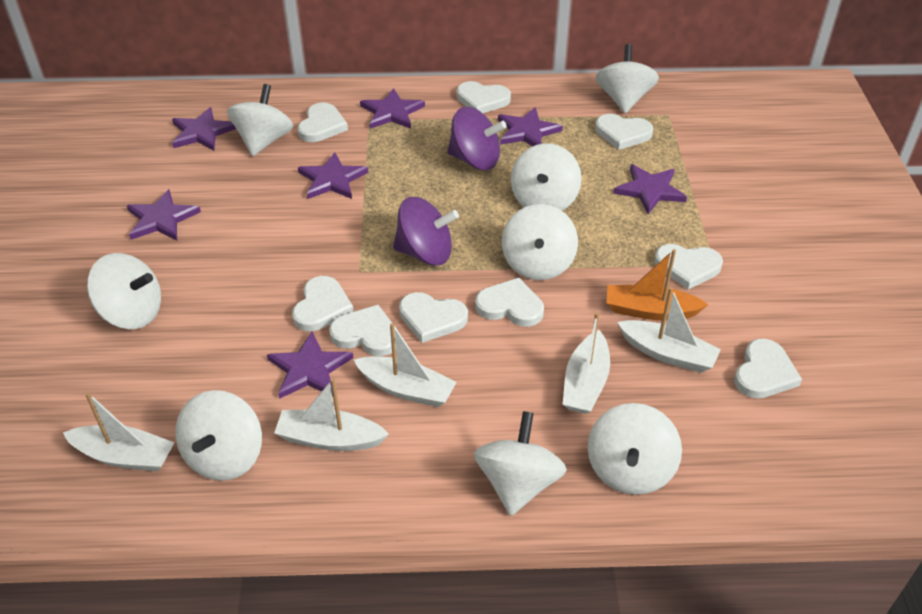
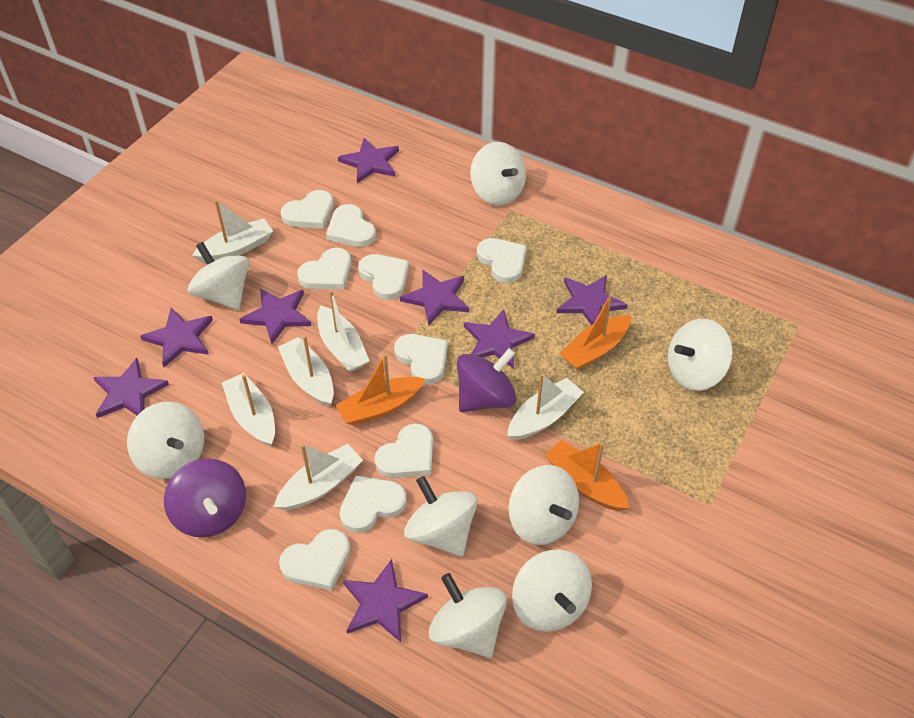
orange boat: [607,249,708,320] = 1 -> [336,354,425,426] [545,440,629,511] [560,294,631,370] = 3
purple star: [127,189,201,240] [172,107,236,151] [267,331,353,399] [298,152,369,199] [360,88,425,129] [498,107,563,146] [613,164,687,214] = 7 -> [93,358,169,418] [140,308,213,367] [239,288,311,344] [338,138,399,183] [343,559,428,643] [400,270,469,326] [464,309,535,369] [557,275,627,325] = 8
white boat: [63,392,175,472] [274,378,389,451] [354,323,457,407] [562,312,610,414] [617,287,721,373] = 5 -> [192,200,273,263] [222,373,275,446] [274,444,363,510] [278,335,334,407] [317,290,369,372] [507,373,584,440] = 6

